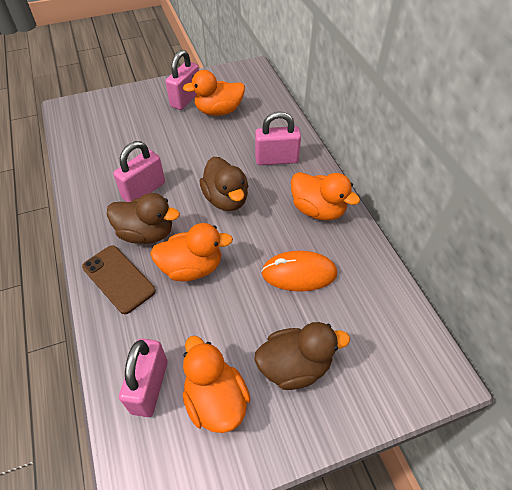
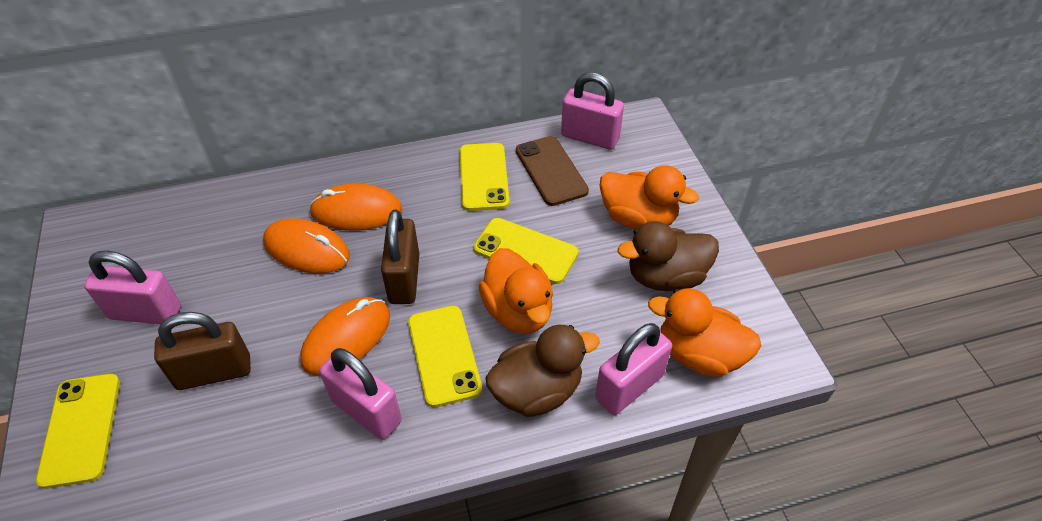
brown duck: [107,193,180,244] [199,157,248,211] [254,322,350,390] = 3 -> [485,325,600,417] [618,221,719,291] = 2
brown padlock: none = 0 -> [154,312,251,390] [381,210,419,304] = 2
orange duck: [150,223,233,282] [183,70,245,116] [183,336,251,433] [291,172,360,220] = 4 -> [479,248,553,334] [599,165,699,229] [648,288,762,377] = 3
orange mouse: [261,251,337,292] = 1 -> [263,218,350,274] [300,297,390,376] [309,183,402,231] = 3
yellow phone: none = 0 -> [36,374,120,489] [408,306,482,407] [460,143,509,211] [474,218,578,284] = 4

